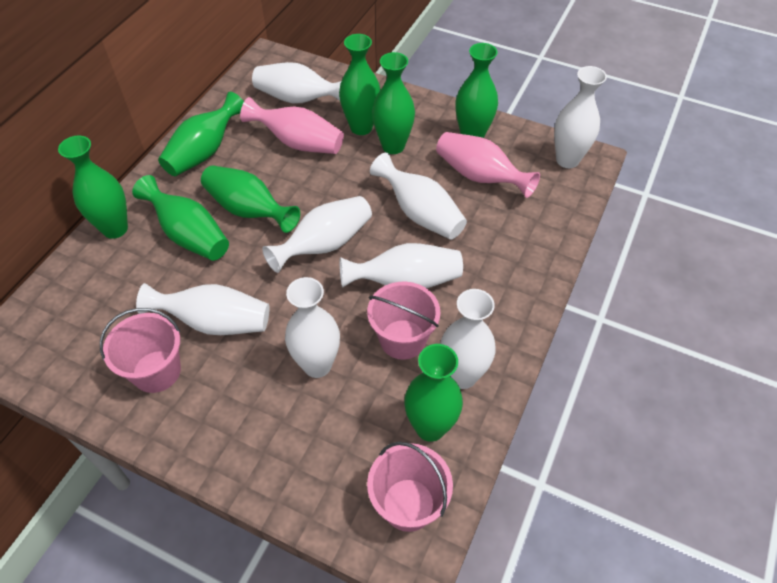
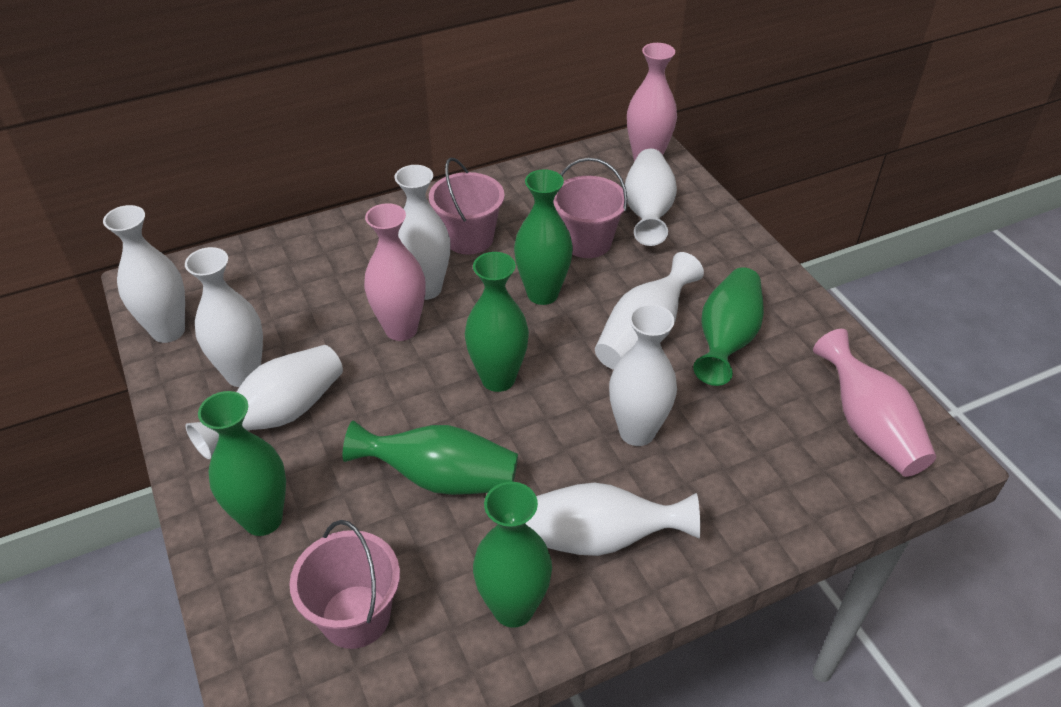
green vase: [58,136,128,239] [132,175,229,261] [158,92,244,176] [201,165,300,233] [339,34,381,135] [372,52,415,154] [404,344,463,442] [456,43,498,138] = 8 -> [198,391,286,536] [343,420,518,495] [465,252,529,392] [473,482,552,628] [514,169,573,305] [693,267,764,386] = 6
pink vase: [240,97,344,154] [436,132,540,198] = 2 -> [364,203,426,341] [627,43,677,162] [813,329,936,477] = 3

